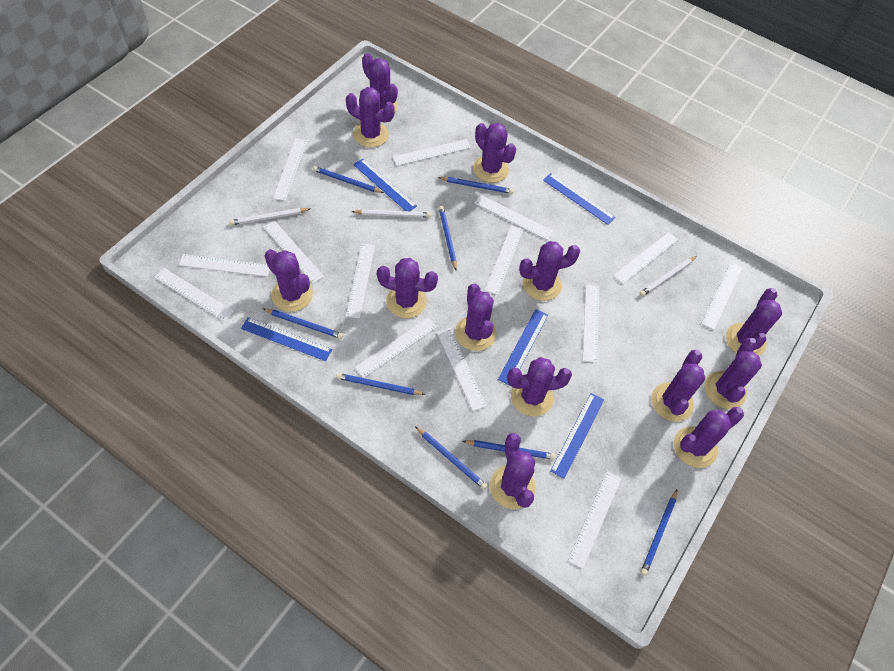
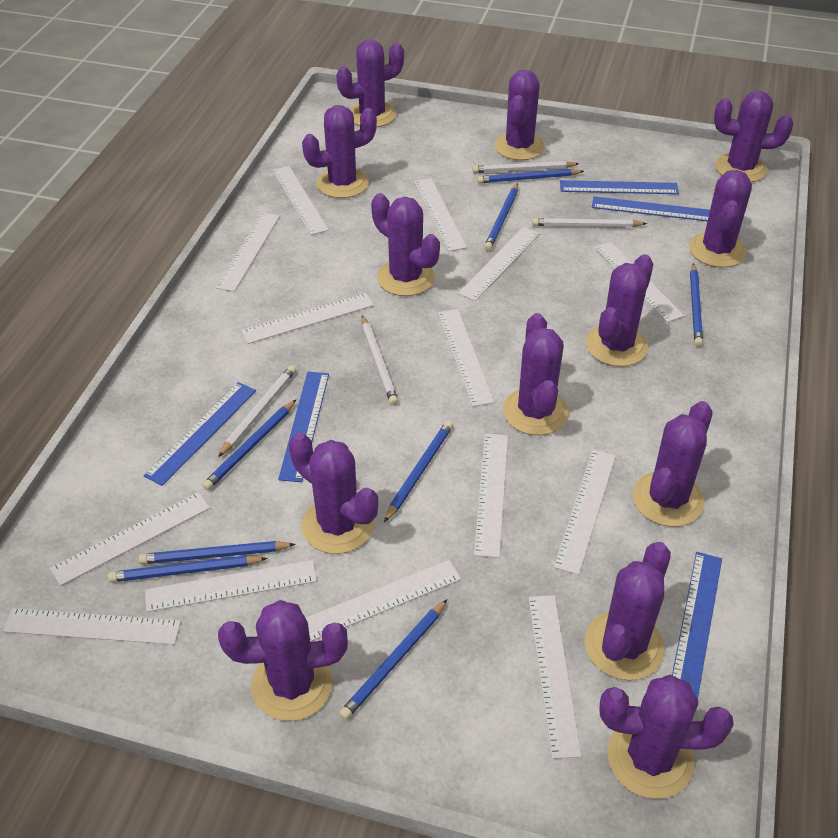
white pencil: [230,208,310,225] [352,209,431,218] [640,256,697,296] = 3 -> [218,365,296,457] [362,315,398,405] [472,161,579,173] [532,218,647,227] = 4

